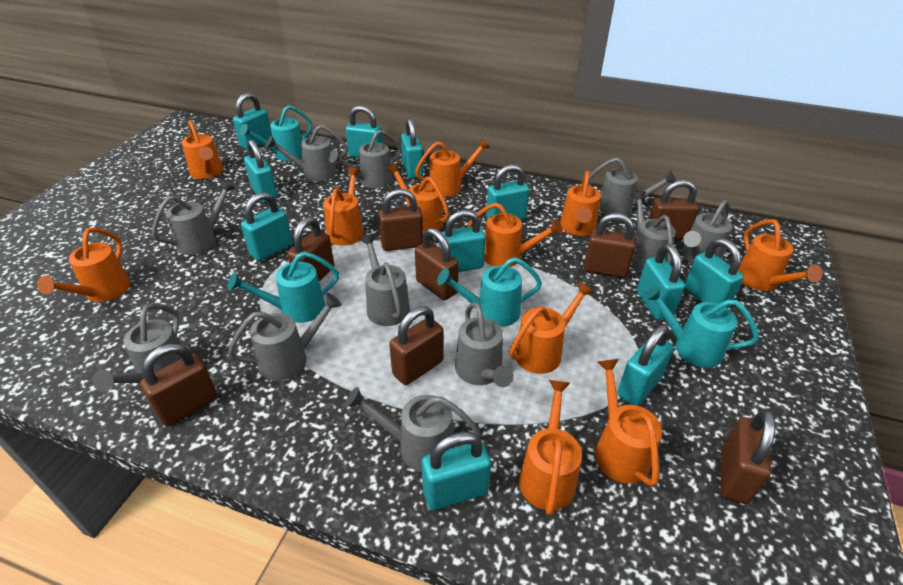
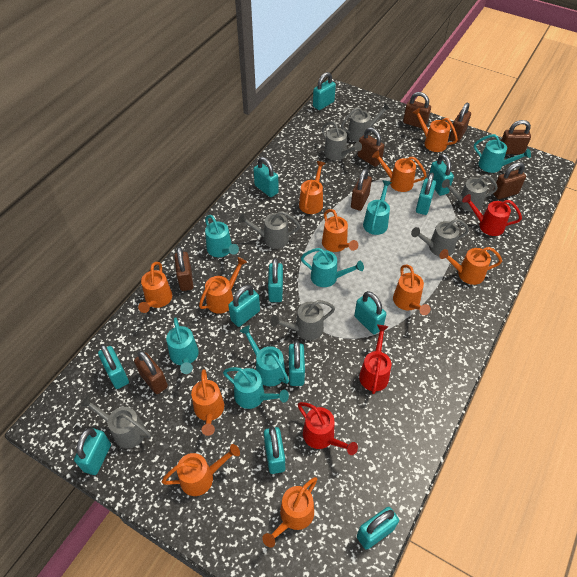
grey watering can: [93,304,182,392] [152,180,235,255] [228,293,342,381] [266,125,348,181] [329,130,401,188] [345,387,480,472] [360,234,410,326] [455,302,514,387] [588,157,676,216] [631,191,676,272] [681,200,732,263] = 11 -> [80,395,151,449] [238,211,300,249] [270,300,335,340] [322,121,362,160] [341,103,390,142] [411,218,469,257] [442,174,498,212] = 7
red watering can: none = 0 -> [298,402,358,455] [359,325,391,394] [462,194,522,236] = 3
turquoise padlock: [233,93,272,150] [241,192,292,261] [244,139,278,203] [346,106,383,158] [401,118,423,179] [422,432,491,510] [439,210,486,272] [486,164,529,220] [617,325,674,406] [637,244,685,320] [685,238,744,308] = 11 -> [74,428,111,475] [98,344,129,389] [228,285,260,327] [254,157,279,197] [264,426,285,474] [268,258,283,302] [289,340,305,386] [313,72,336,110] [354,291,386,335] [357,507,399,550] [416,173,436,215] [428,154,454,196] = 12
turquoise watering can: [228,252,339,323] [240,105,312,161] [437,257,542,327] [644,285,759,368] = 4 -> [166,317,199,374] [205,215,239,257] [223,367,289,409] [239,325,289,386] [301,248,364,287] [363,180,392,235] [474,134,531,173] = 7

